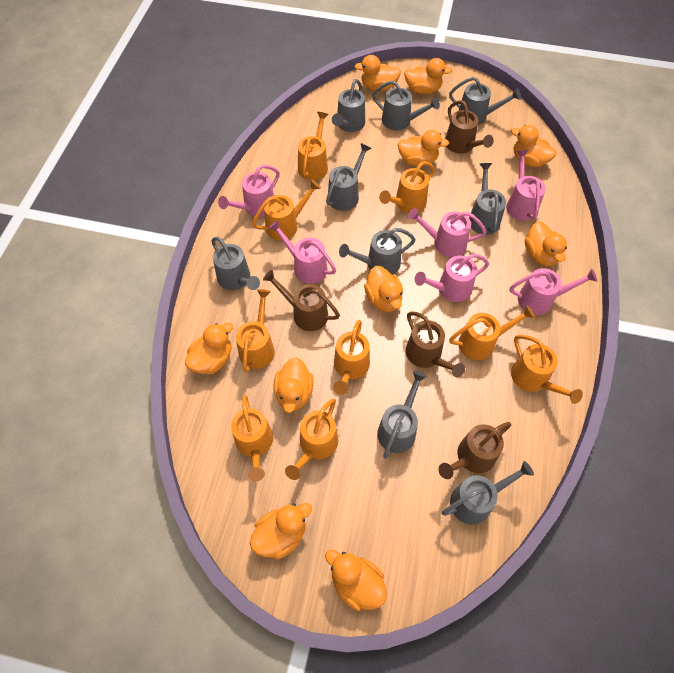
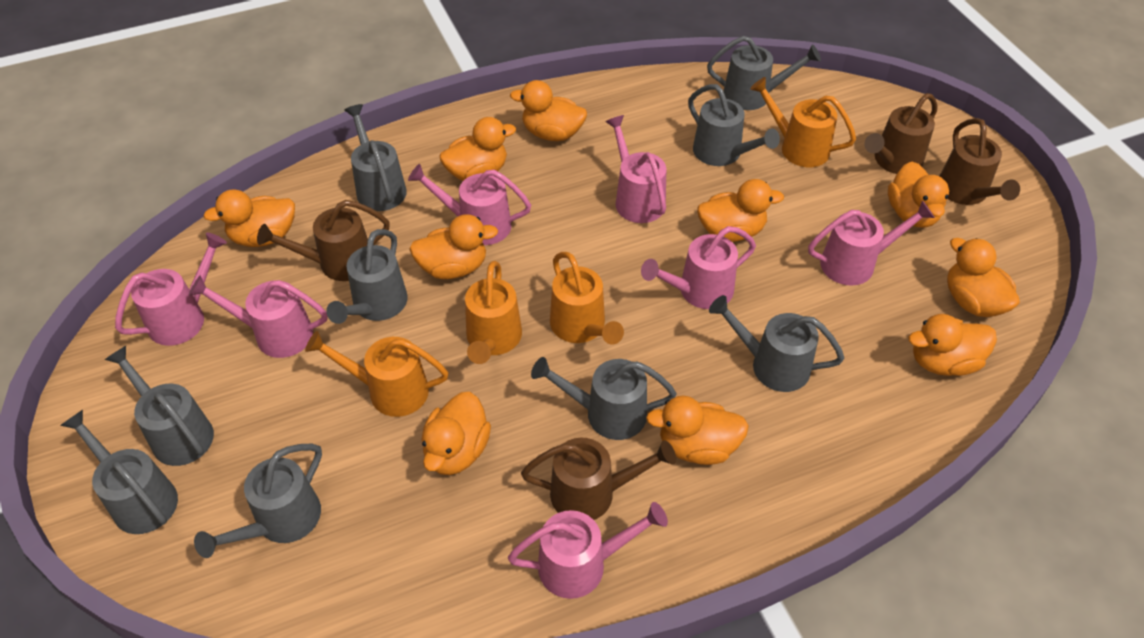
orange watering can: [231,394,273,481] [236,289,275,373] [252,179,321,240] [285,399,338,480] [298,112,329,180] [333,320,370,395] [379,161,435,213] [449,305,535,360] [511,335,583,404] = 9 -> [305,331,448,417] [465,261,522,364] [550,252,624,344] [750,77,856,167] = 4
pink watering can: [218,165,280,217] [268,220,336,284] [408,208,486,257] [415,254,489,302] [506,150,546,221] [510,268,598,315] = 6 -> [115,233,227,346] [189,276,328,358] [408,164,531,245] [508,502,668,599] [605,115,666,223] [641,226,756,309] [808,201,935,286] = 7

